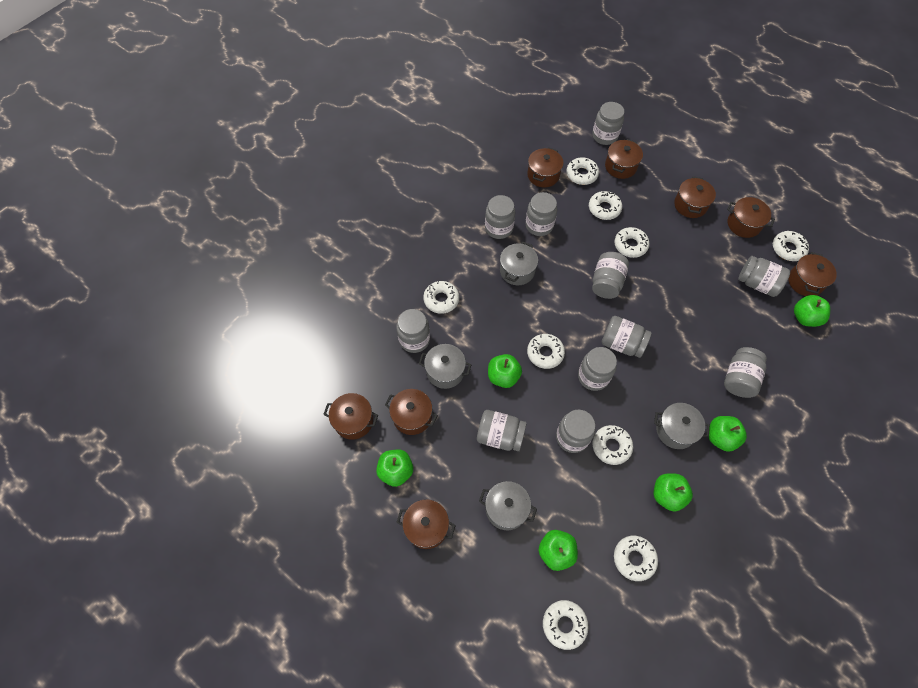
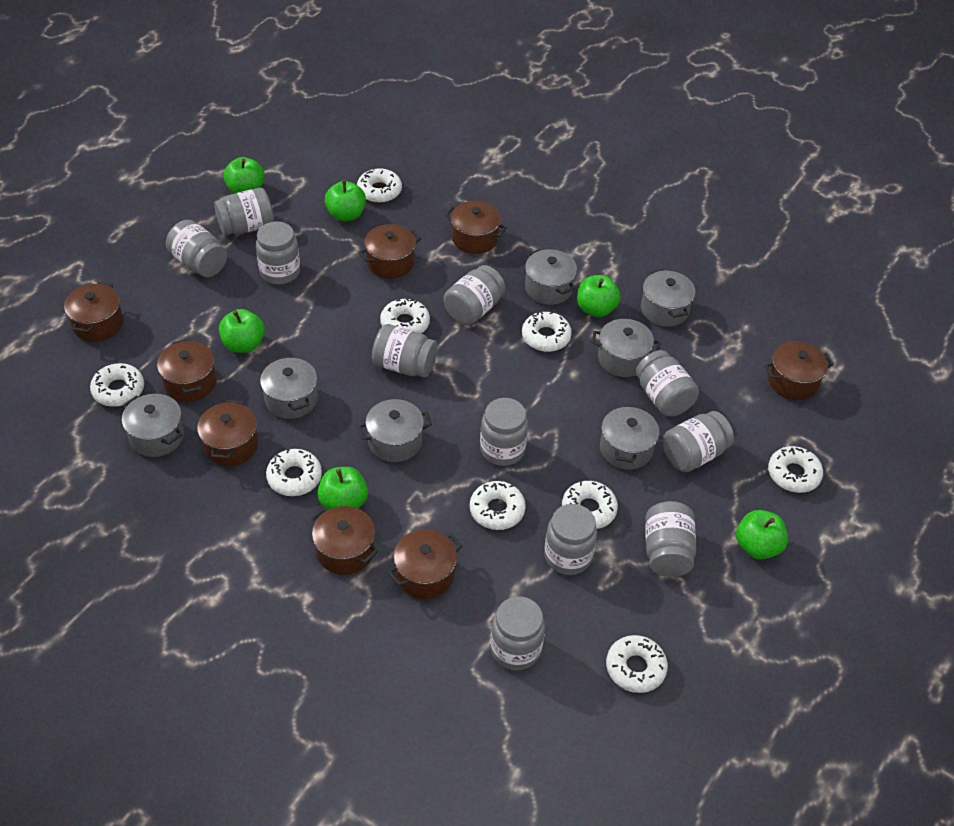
grey pot: [419,344,472,389] [479,481,537,530] [500,242,538,285] [654,403,710,449] = 4 -> [122,394,184,457] [260,356,318,419] [358,399,432,462] [525,249,577,305] [592,319,661,377] [600,404,659,470] [641,269,696,327] = 7

